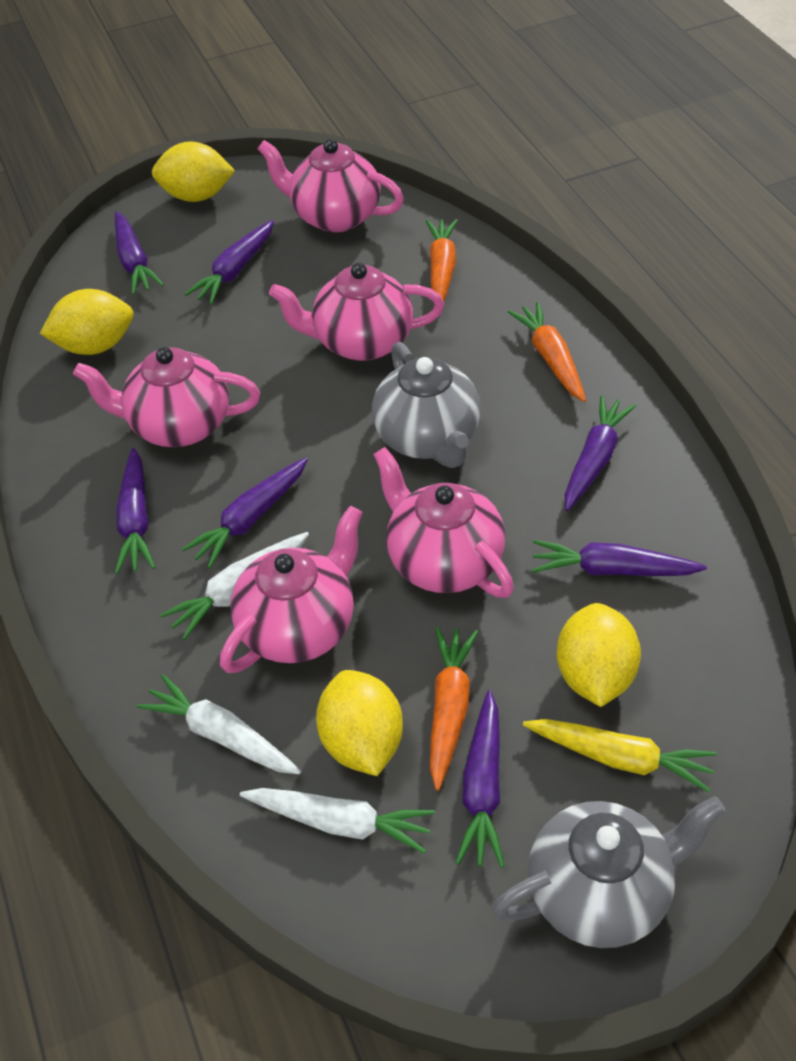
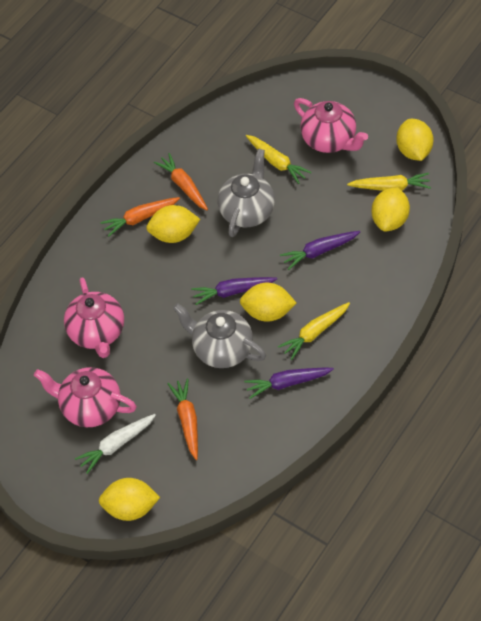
pink teapot: [73,347,260,447] [220,506,363,673] [257,139,404,232] [269,263,444,361] [373,447,514,598] = 5 -> [34,367,137,427] [64,277,124,358] [294,98,368,153] = 3
purple carrot: [115,211,164,295] [115,448,155,574] [182,458,308,568] [185,220,274,304] [456,690,505,867] [532,540,707,576] [565,395,636,511] = 7 -> [191,277,277,305] [244,368,334,399] [280,231,360,270] = 3
white carrot: [137,675,301,774] [160,532,309,640] [240,788,435,854] = 3 -> [75,414,156,474] = 1
yellow carrot: [523,719,717,792] = 1 -> [246,135,311,184] [278,302,350,360] [347,173,431,191] = 3
yellow lemon: [40,289,134,355] [152,141,235,202] [316,670,403,776] [556,603,641,707] = 4 -> [99,478,160,521] [146,205,200,243] [240,282,296,322] [371,188,410,232] [396,119,434,161] = 5

